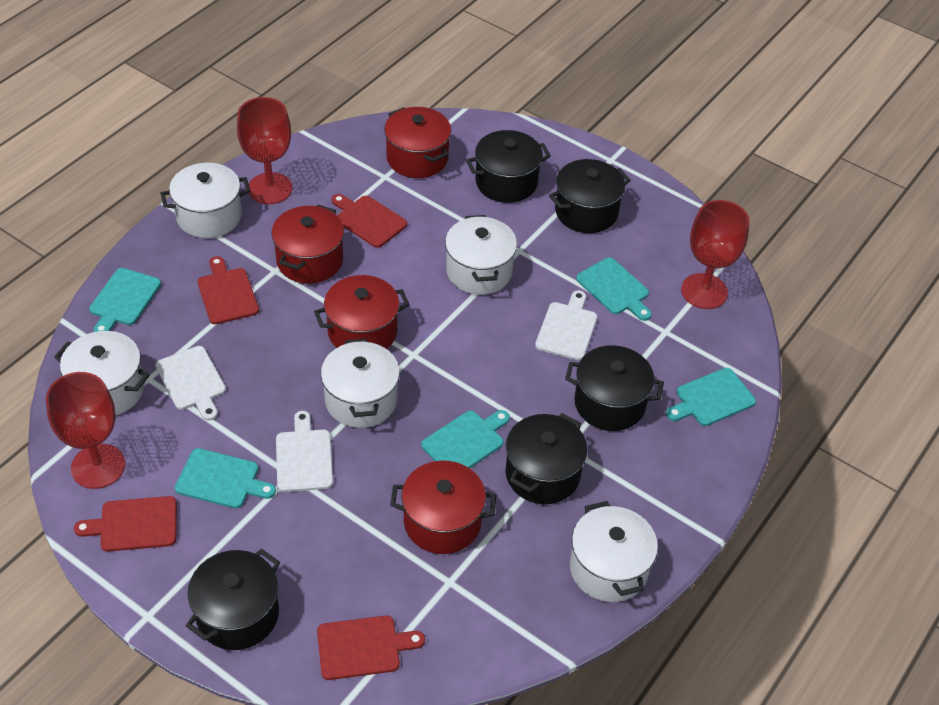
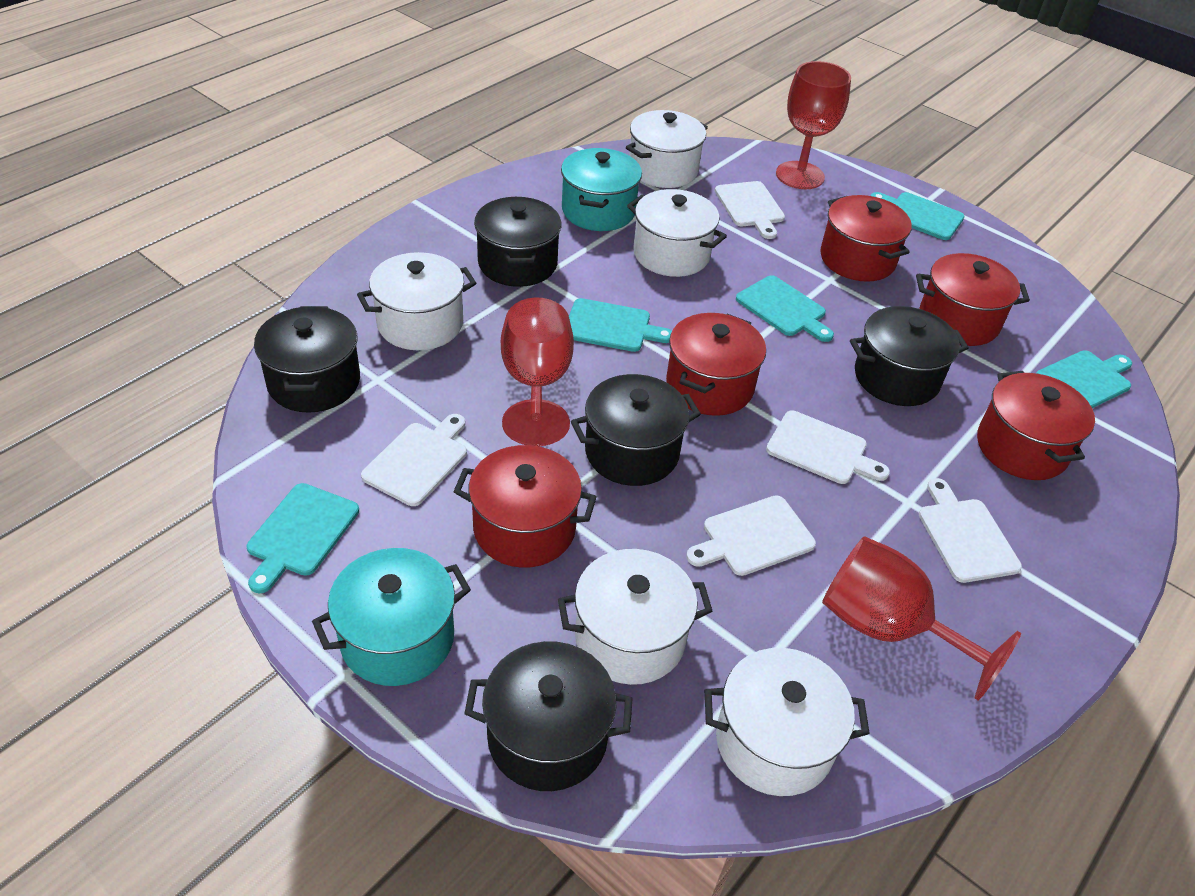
red cutting board: [74,496,177,552] [198,256,259,324] [317,615,425,680] [332,194,407,248] = 4 -> none = 0
red pot: [272,205,344,284] [314,275,409,349] [384,107,451,178] [390,461,496,554] = 4 -> [453,445,596,568] [666,313,766,416] [820,195,912,282] [916,253,1030,346] [977,371,1095,480] = 5
turquoise pot: none = 0 -> [312,548,471,686] [561,148,642,231] = 2
white cutting board: [155,346,226,421] [276,411,333,492] [535,290,597,360] = 3 -> [361,414,467,506] [686,495,816,576] [715,181,785,239] [766,411,890,484] [919,478,1022,583] = 5

